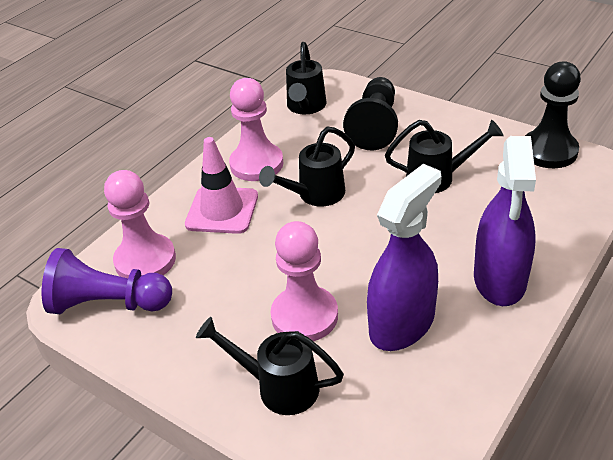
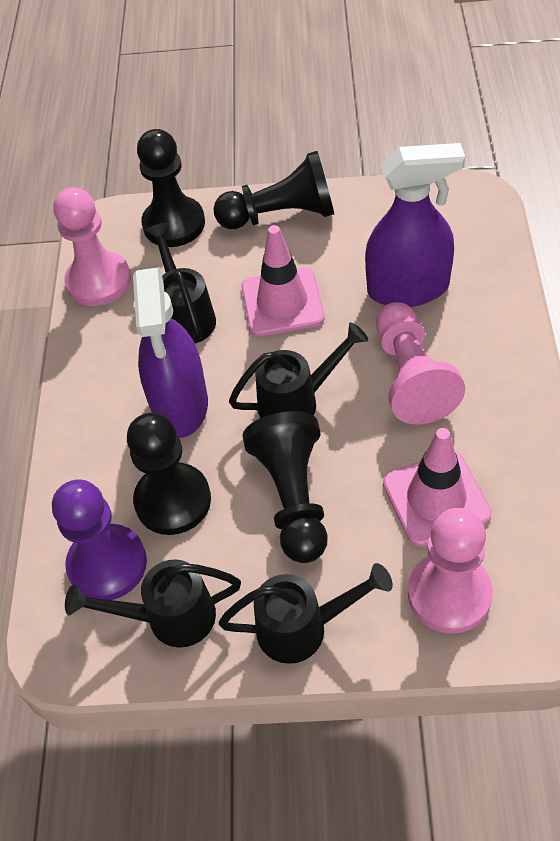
black pawn: [343,77,398,151] [525,61,581,168] = 2 -> [127,413,211,535] [137,129,205,247] [213,151,334,229] [242,411,328,563] = 4
pink traffic cone: [185,137,258,234] = 1 -> [241,225,324,336] [383,428,492,546] = 2

